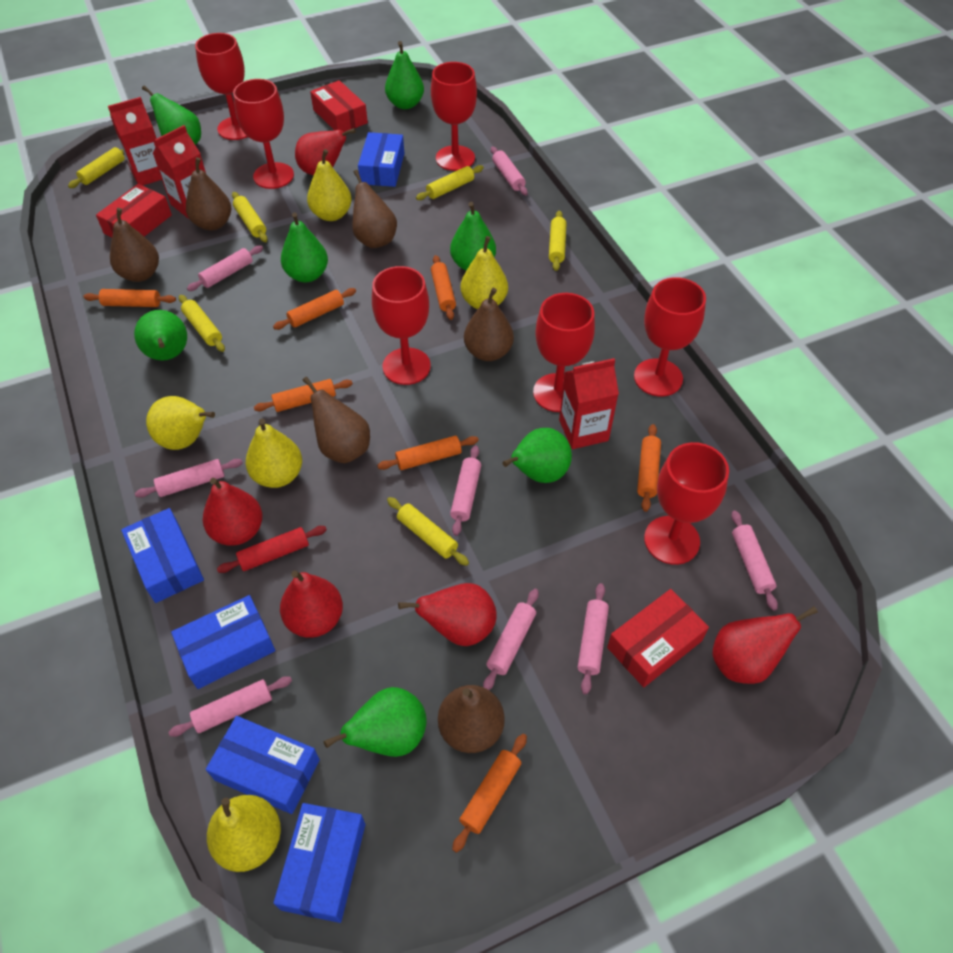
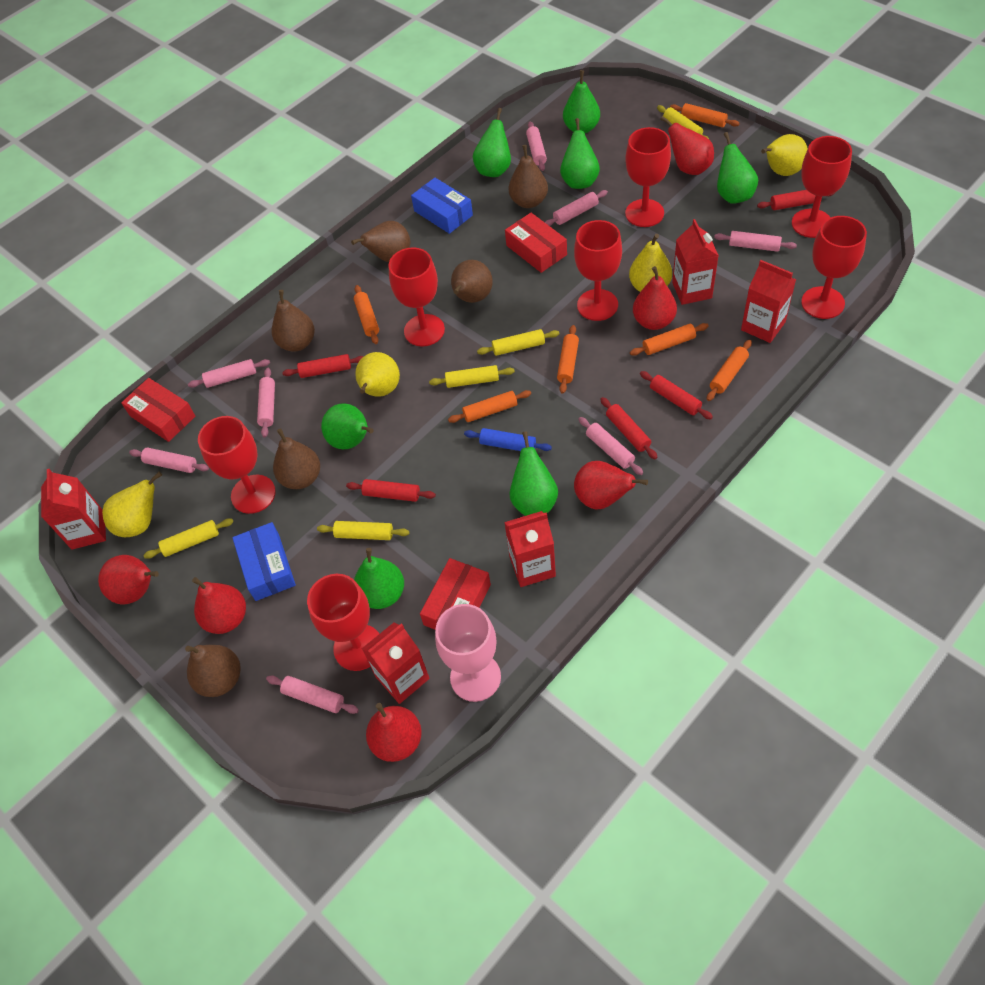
blue box: [121,508,204,603] [171,595,276,689] [206,716,320,814] [274,803,365,923] [358,132,404,187] = 5 -> [232,522,296,601] [411,178,473,234] = 2
blue rolling pin: none = 0 -> [464,428,552,451] = 1
orange rolling pin: [83,289,176,307] [254,379,353,412] [273,288,356,330] [377,436,479,470] [431,255,456,320] [452,734,527,853] [637,424,661,512] = 7 -> [354,285,379,344] [448,390,531,423] [557,325,579,394] [630,323,709,356] [670,103,740,127] [706,340,752,401] = 6
pink goblet: none = 0 -> [435,604,501,702] = 1
red carton: [108,97,162,186] [153,125,206,219] [559,358,619,449] = 3 -> [41,469,106,550] [362,623,429,704] [504,511,556,587] [672,219,719,305] [741,260,796,343] = 5
red pear: [203,478,262,546] [280,571,343,638] [295,128,356,175] [398,583,497,646] [712,606,818,684] = 5 -> [98,555,159,604] [192,577,246,634] [366,703,422,762] [574,461,648,510] [633,266,677,330] [660,116,714,175] = 6
red rolling pin: [217,526,327,573] = 1 -> [282,354,364,378] [346,479,436,502] [600,397,658,459] [640,371,713,419] [757,190,835,210] = 5
yellow pear: [146,396,215,450] [207,795,281,872] [246,418,302,488] [307,149,352,221] [461,236,508,309] = 5 -> [102,472,162,537] [355,352,400,397] [629,234,672,292] [761,134,808,176] = 4
yellow rolling pin: [68,147,125,188] [179,295,225,352] [232,192,268,242] [387,497,469,566] [416,165,484,200] [549,211,566,271] = 6 -> [143,518,233,559] [317,521,409,540] [429,365,515,388] [477,329,560,356] [657,105,709,139] = 5

